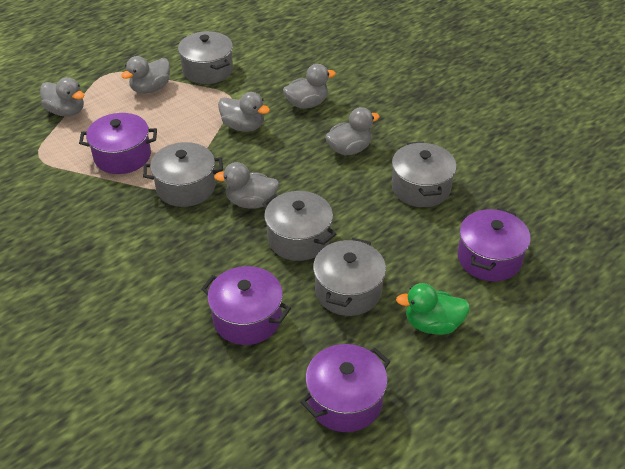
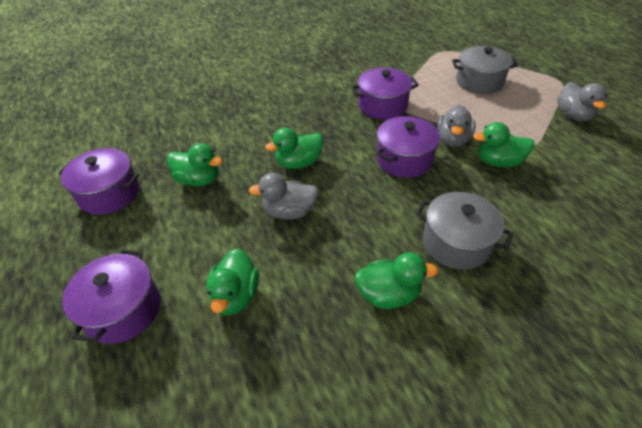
green duck: [396,283,470,335] = 1 -> [167,143,222,186] [206,248,259,315] [265,128,323,169] [355,252,438,309] [473,122,535,167] = 5
grey duck: [40,77,85,116] [121,56,170,94] [214,162,279,209] [218,92,270,132] [283,64,336,109] [325,107,380,155] = 6 -> [249,173,319,220] [437,105,476,147] [557,82,607,121] = 3
grey pot: [143,142,223,207] [178,31,233,84] [262,191,336,261] [313,238,386,316] [392,141,457,207] = 5 -> [416,192,513,270] [452,46,518,94] = 2

